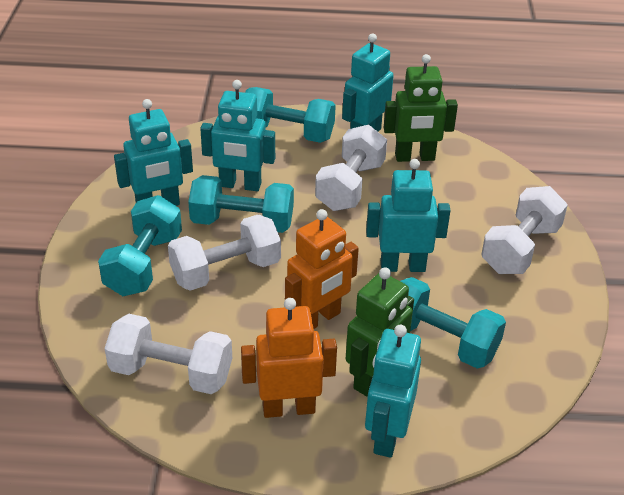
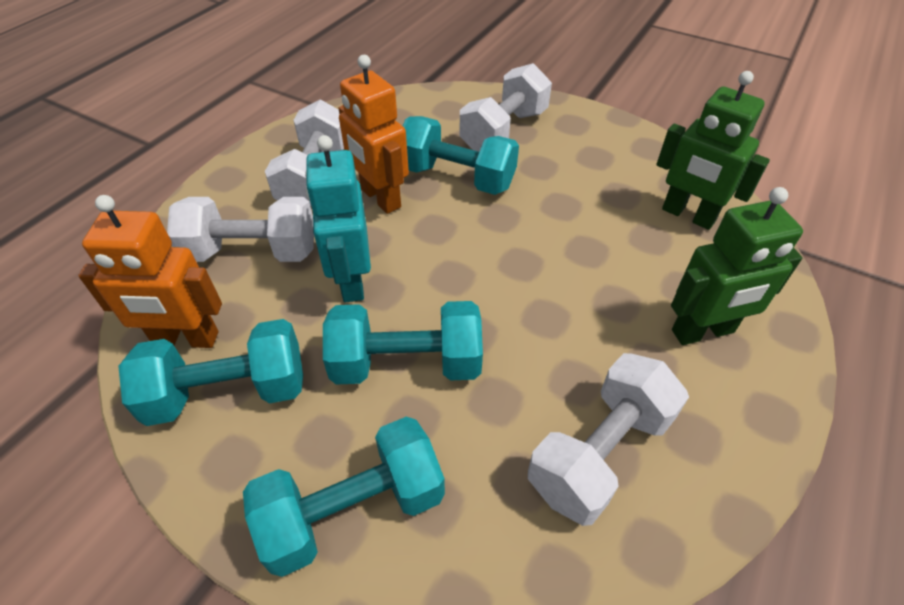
turquoise robot: [114,99,193,206] [200,80,275,191] [342,33,394,132] [365,325,421,458] [366,159,451,272] = 5 -> [305,135,371,303] = 1

